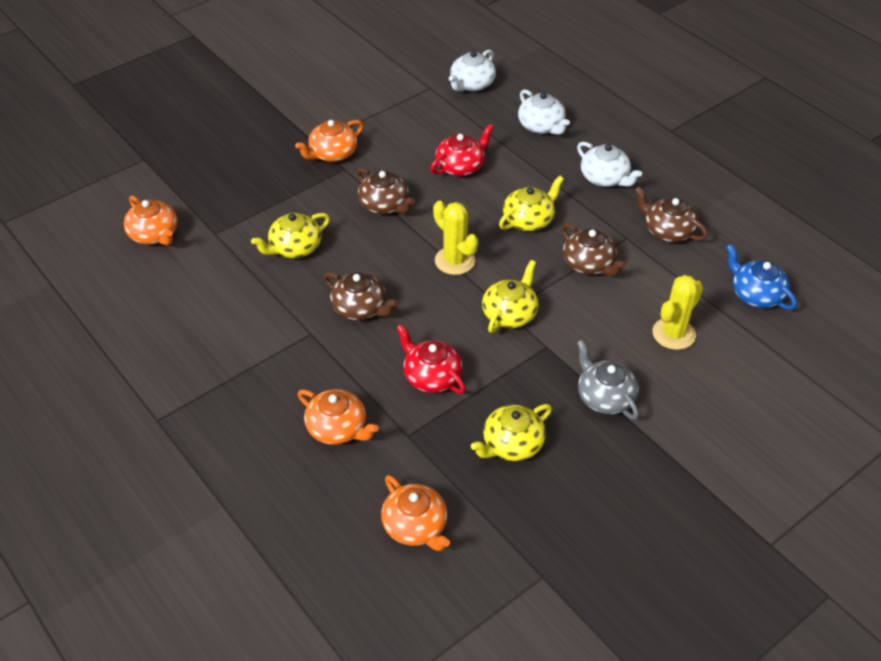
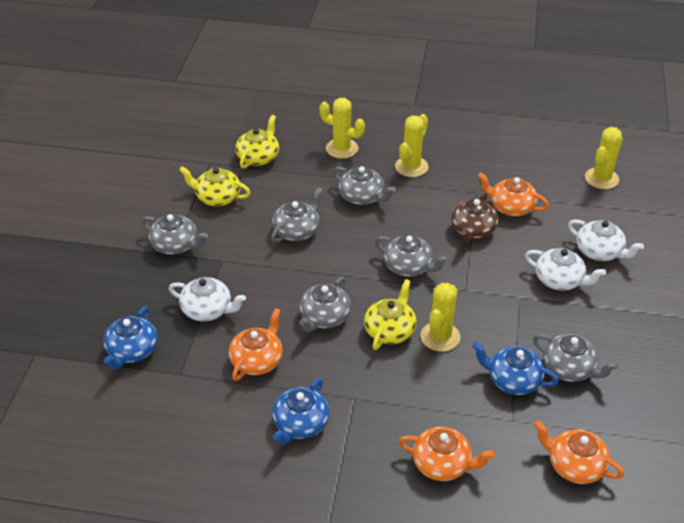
blue teapot: [726,244,797,310] = 1 -> [103,306,158,370] [272,378,330,445] [472,342,559,395] = 3
brown teapot: [324,272,399,320] [357,168,415,214] [562,223,626,276] [635,186,708,242] = 4 -> [451,192,499,242] = 1
grey teapot: [577,340,639,420] = 1 -> [142,214,208,255] [271,187,323,243] [299,277,351,332] [333,166,396,205] [375,235,449,277] [533,334,619,382] = 6
red teapot: [396,324,466,394] [430,124,494,176] = 2 -> none = 0
yellow cactus: [433,201,478,275] [652,275,703,350] = 2 -> [319,98,365,159] [395,114,428,177] [421,283,460,352] [585,127,623,189] = 4
yellow teapot: [251,213,330,258] [471,404,552,461] [482,260,538,333] [499,176,564,231] = 4 -> [179,166,251,206] [235,115,279,169] [364,279,417,350] = 3

